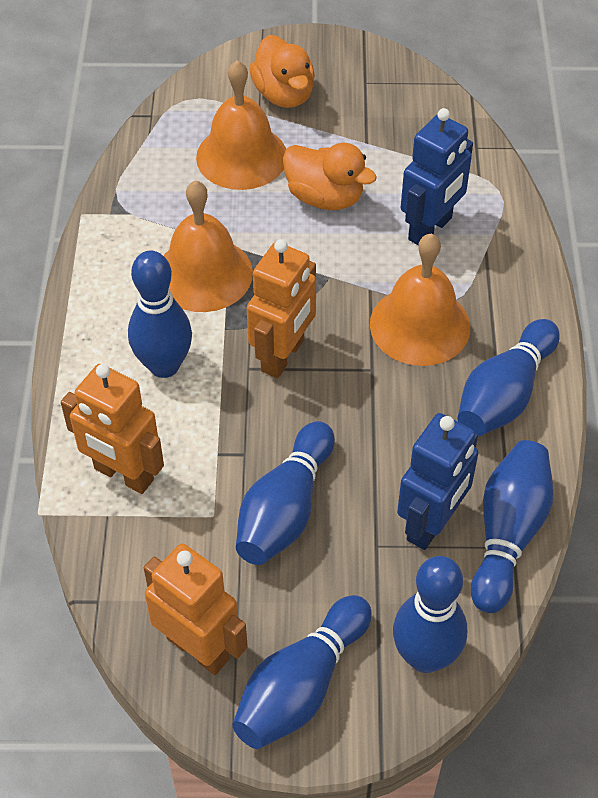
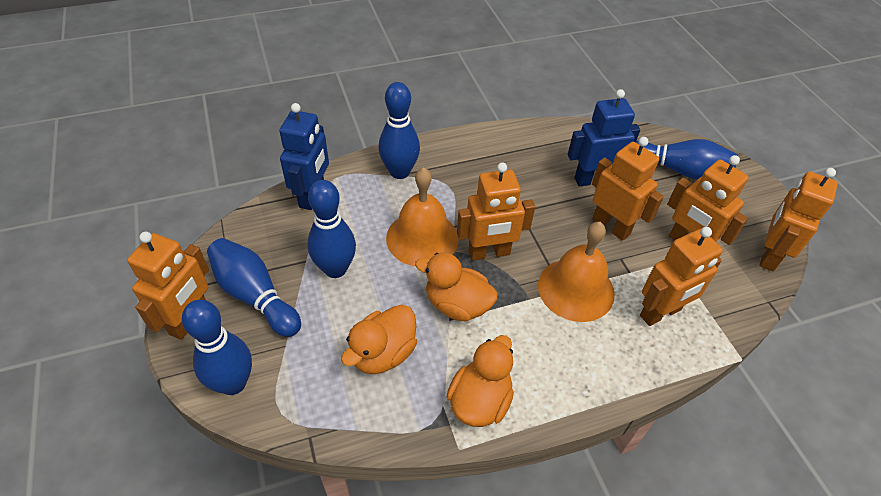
blue bowling pin: [128,250,192,378] [232,595,372,749] [236,421,335,565] [393,556,467,673] [458,319,560,436] [471,440,554,613] = 6 -> [182,300,252,395] [207,238,301,337] [307,180,356,278] [378,82,420,179] [636,139,738,179] = 5
orange bell: [163,180,253,312] [196,60,286,190] [370,234,470,366] = 3 -> [386,167,459,267] [538,222,615,322] = 2
orange duck: [249,35,315,108] [283,143,377,210] = 2 -> [341,305,417,374] [415,253,498,322] [446,335,514,427] = 3
orange robot: [61,364,164,494] [144,543,248,675] [247,239,316,378] = 3 -> [127,232,209,340] [457,162,535,261] [592,137,664,241] [640,227,723,326] [667,155,749,245] [759,168,838,271] = 6

